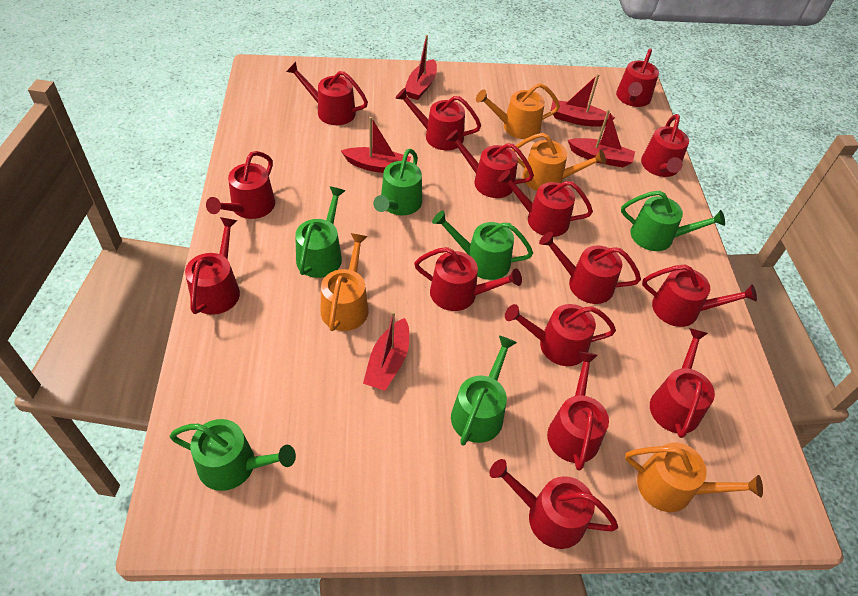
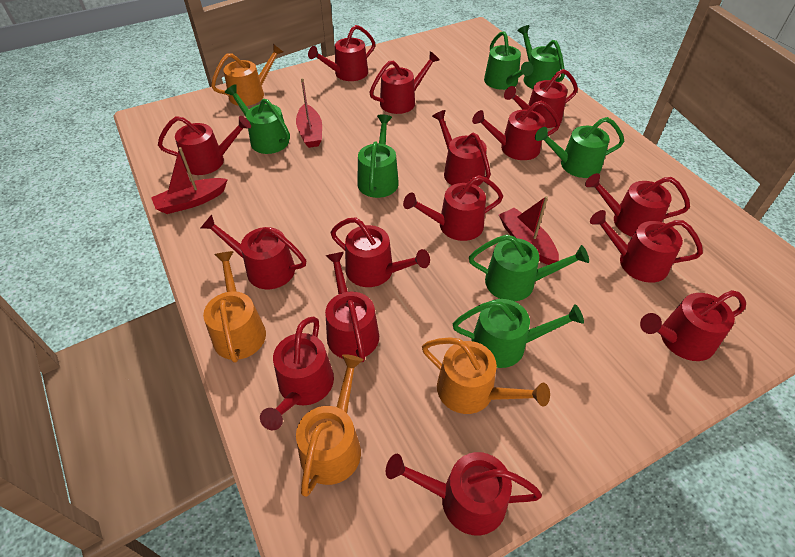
green watering can: [170,419,296,491] [295,186,345,278] [373,149,422,215] [432,211,533,280] [451,336,517,445] [621,191,725,251] = 6 -> [225,84,290,154] [357,115,399,198] [453,299,584,368] [469,235,589,301] [484,31,533,90] [518,25,565,89] [535,117,624,178] = 7
red boat: [341,117,411,173] [363,311,409,391] [405,35,437,100] [551,74,615,127] [568,109,635,168] = 5 -> [151,147,228,214] [296,78,322,148] [499,196,559,265] = 3

